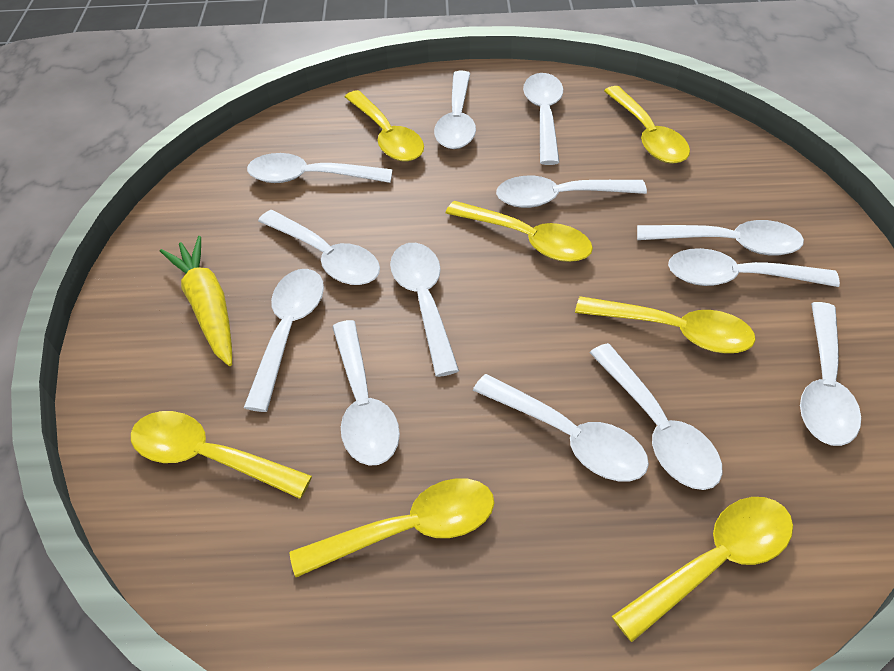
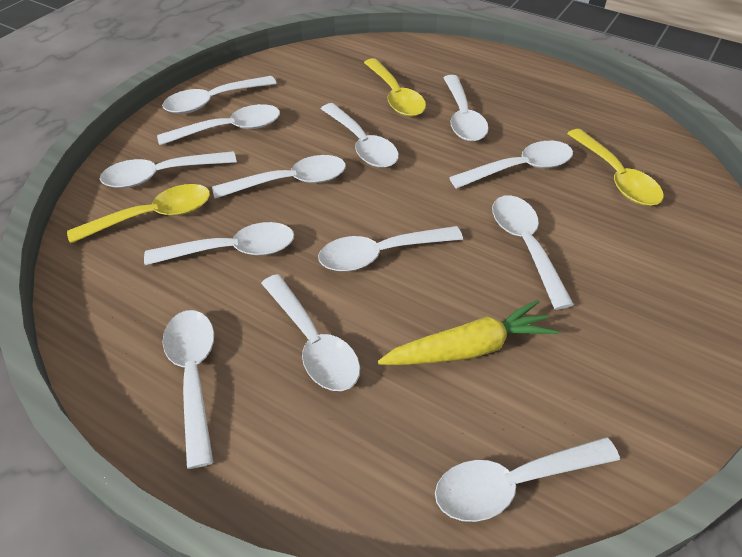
yellow spoon: [131,411,312,499] [290,478,494,577] [345,90,424,162] [446,201,593,262] [575,296,756,353] [604,86,690,164] [612,497,793,642] = 7 -> [67,184,210,244] [364,58,426,117] [567,129,664,206] = 3

